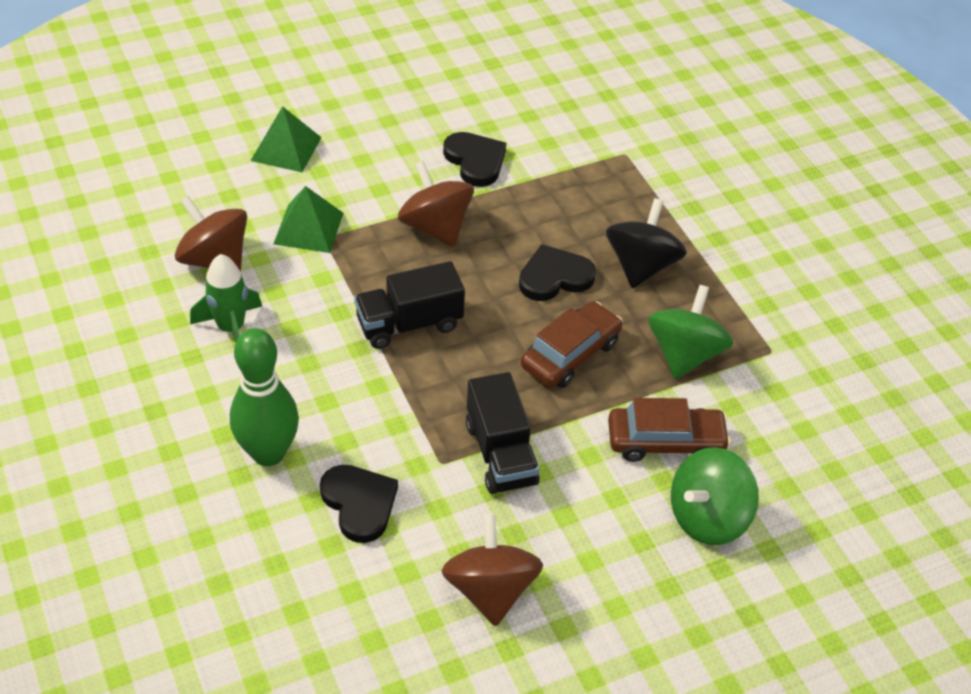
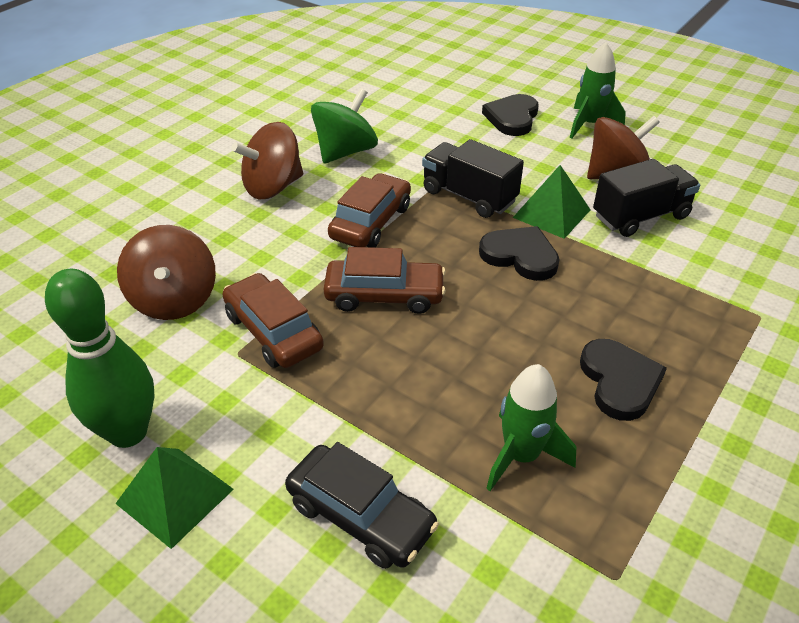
black car: none = 0 -> [285,442,439,569] = 1
black spinning top: [606,198,687,288] = 1 -> none = 0
brown car: [521,301,623,388] [608,398,731,462] = 2 -> [222,273,324,368] [324,247,446,314] [328,173,411,248] = 3
green rocket: [190,254,262,343] = 1 -> [486,364,577,491] [570,42,626,138] = 2
green spinning top: [648,285,734,379] [671,447,759,545] = 2 -> [311,88,378,163] = 1

